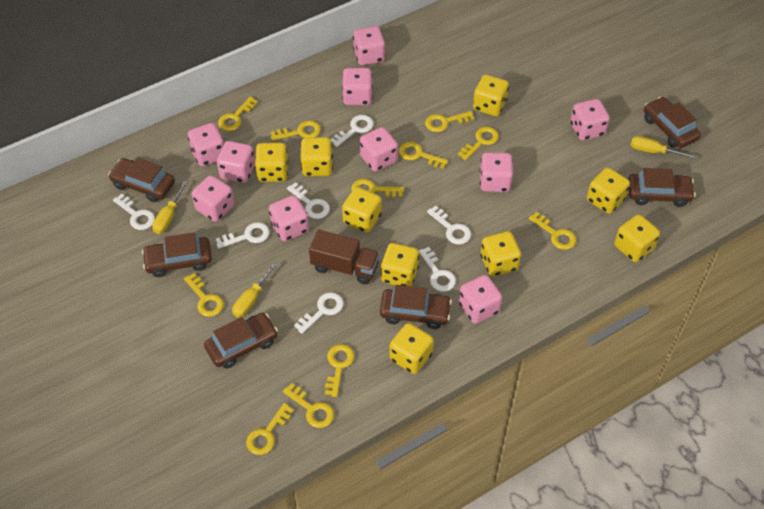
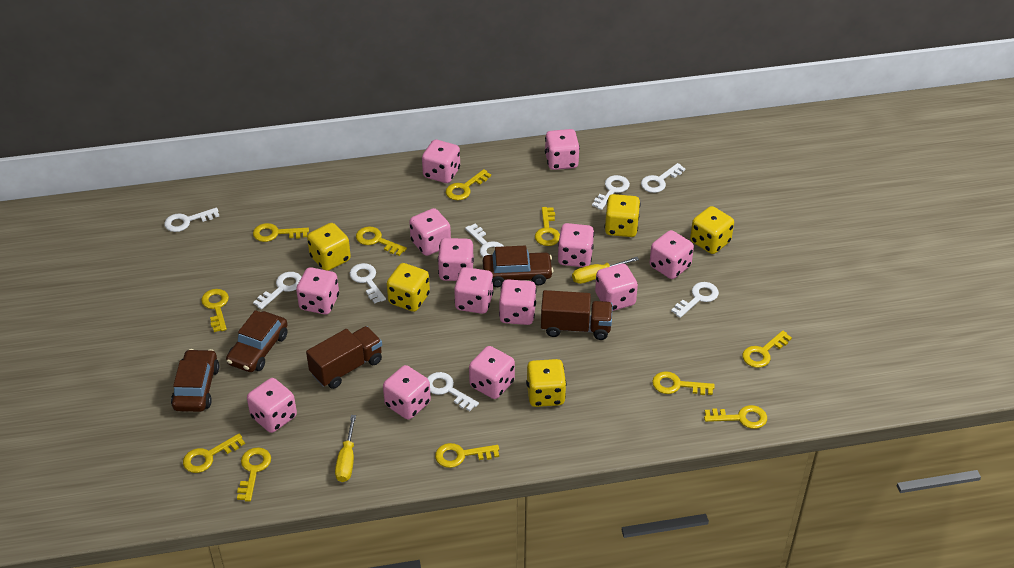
brown car: [108,158,175,202] [142,232,212,277] [204,313,278,369] [380,285,452,329] [628,168,696,207] [644,97,701,148] = 6 -> [171,349,219,412] [226,310,288,372] [483,246,554,287] = 3
brown truck: [309,230,380,284] = 1 -> [306,326,382,389] [541,290,613,340] = 2
pink dice: [188,123,224,167] [192,175,234,222] [217,141,255,183] [269,195,309,242] [342,68,373,105] [353,26,385,65] [360,127,398,172] [459,275,502,324] [480,152,513,192] [570,99,610,141] = 10 -> [247,378,297,433] [296,267,339,314] [383,365,431,420] [409,208,451,256] [422,140,460,183] [438,238,474,281] [454,267,494,314] [469,346,515,399] [499,279,537,325] [545,129,580,170] [558,223,594,267] [595,264,638,311] [650,230,694,279] = 13
white key: [113,194,155,230] [216,222,270,249] [287,182,330,219] [294,292,344,334] [330,115,374,147] [419,247,456,292] [427,206,471,245] = 7 -> [164,208,219,232] [253,272,301,310] [349,263,386,304] [427,372,479,411] [465,224,503,257] [592,175,630,210] [641,163,686,193] [671,282,719,318] = 8
yellow dice: [255,143,289,182] [300,137,333,176] [342,187,382,233] [381,243,419,286] [390,323,434,374] [473,74,509,116] [480,231,521,277] [587,167,630,214] [614,214,660,262] = 9 -> [307,223,351,271] [387,263,430,312] [526,359,566,407] [604,194,640,237] [690,206,734,254] = 5
yellow screwdriver: [152,181,188,234] [232,263,277,318] [631,136,696,159] = 3 -> [335,415,356,482] [572,257,639,284] = 2

